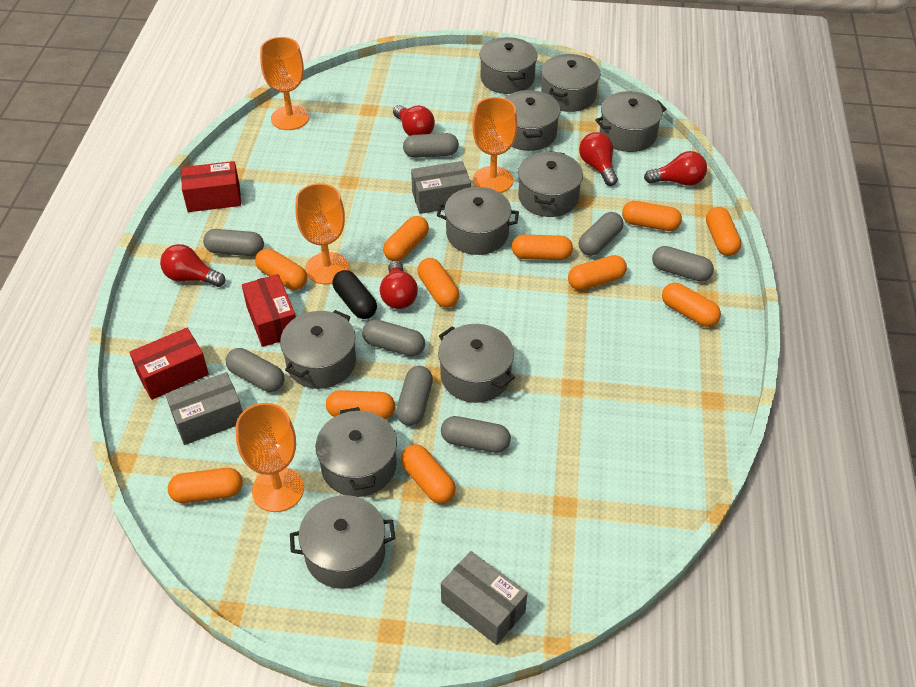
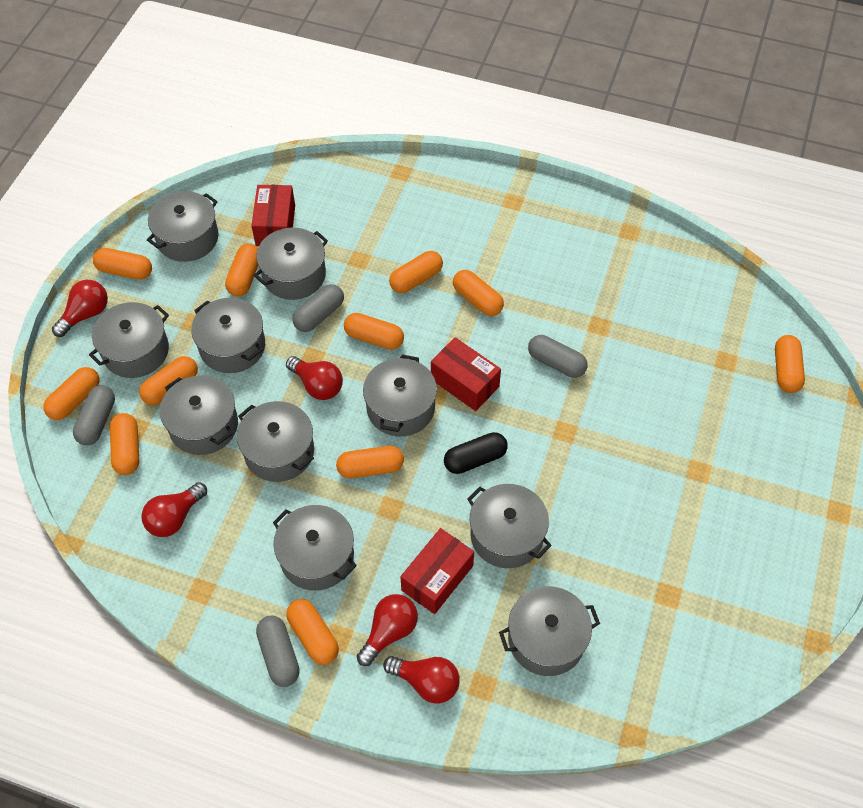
grey box: [165,372,243,445] [411,161,471,214] [441,551,527,645] = 3 -> none = 0
grey capsule: [203,229,264,256] [226,348,285,392] [362,319,425,356] [396,366,433,426] [403,133,459,158] [441,416,511,453] [579,212,623,256] [652,246,714,281] = 8 -> [73,385,115,445] [256,616,300,687] [293,284,344,332] [528,335,588,378] = 4
orange goblet: [236,403,304,512] [260,37,309,130] [295,183,349,284] [473,97,517,193] = 4 -> none = 0

